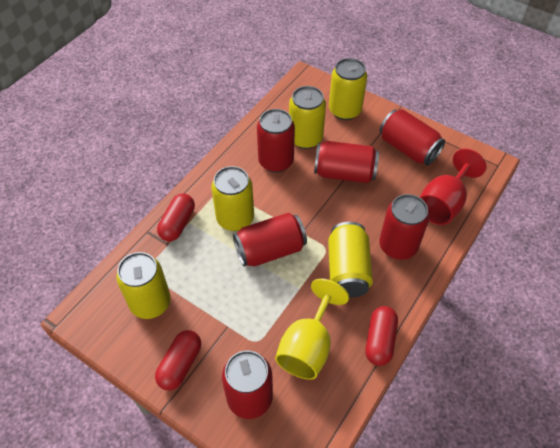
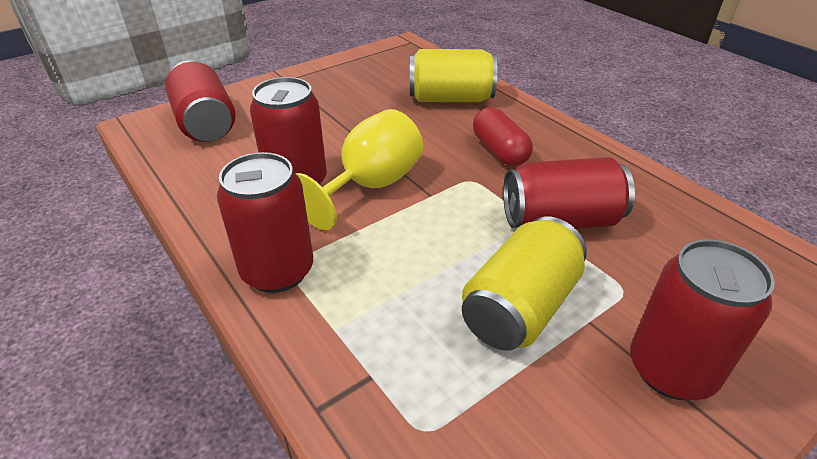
red can: [222,351,273,419] [233,213,307,267] [257,109,295,173] [314,141,379,183] [379,194,429,260] [380,109,445,166] = 6 -> [165,61,236,142] [217,152,313,293] [250,77,327,185] [503,157,635,229] [630,239,775,400] = 5
red capsule: [155,330,201,391] [157,194,195,242] [365,306,398,366] = 3 -> [473,107,533,167] = 1
red goblet: [420,148,486,225] = 1 -> none = 0
yellow can: [116,252,171,319] [211,166,254,231] [289,86,326,149] [328,222,373,298] [329,58,367,120] = 5 -> [410,49,497,102] [462,216,587,350] = 2

